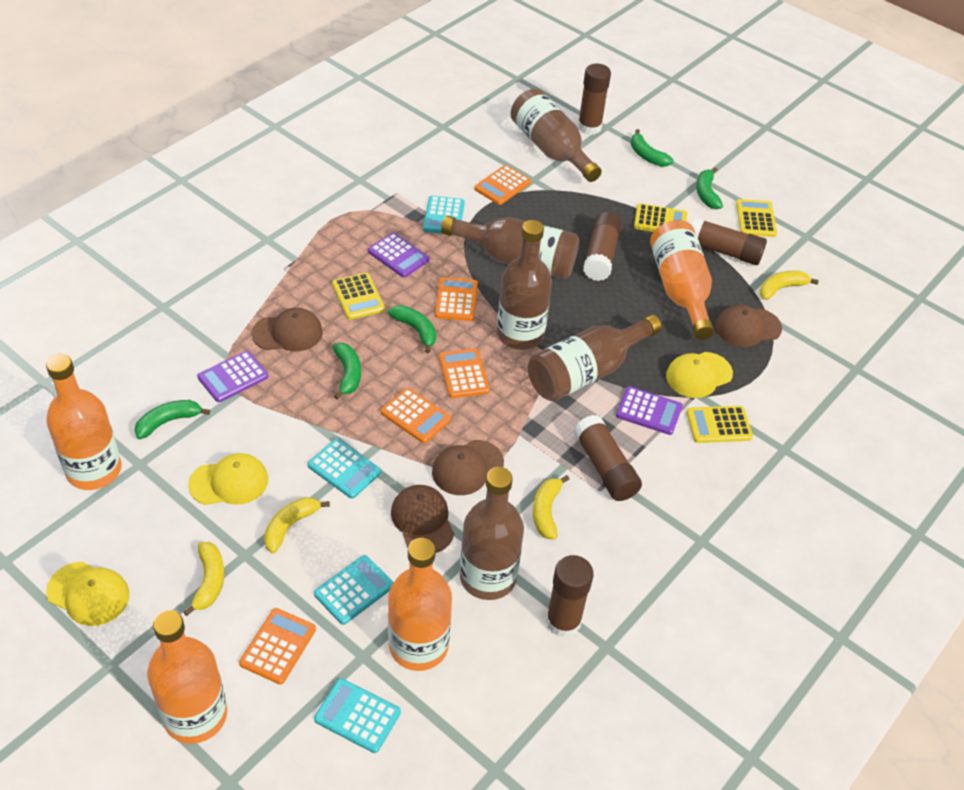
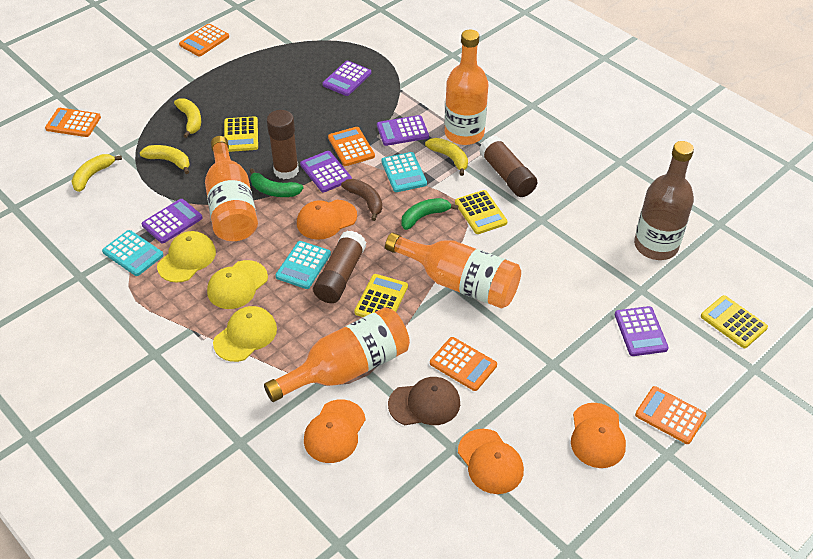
brown banana: none = 0 -> [341,179,382,221] = 1
brown bottle: [441,216,579,279] [460,467,524,600] [497,220,552,350] [511,89,602,182] [528,315,662,401] = 5 -> [634,141,694,260] = 1
brown cap: [252,308,323,351] [391,485,454,553] [432,440,504,495] [715,305,782,347] = 4 -> [388,377,460,425] = 1
brown glue stick: [546,555,594,638] [573,415,642,501] [577,64,611,135] [583,212,622,281] [692,218,767,265] = 5 -> [267,110,299,179] [313,231,366,303] [479,136,537,197] = 3
green banana: [134,400,210,439] [332,343,361,400] [388,305,436,353] [631,129,674,167] [696,167,723,209] = 5 -> [249,168,303,197] [401,198,458,230] = 2
orange cap: none = 0 -> [297,200,357,240] [304,399,366,463] [458,429,524,494] [571,403,626,468] = 4
purple calculator: [197,351,268,402] [368,232,430,278] [616,386,683,435] = 3 -> [142,199,203,243] [300,151,352,192] [322,61,371,96] [377,115,429,146] [614,306,669,356] = 5
turquoise calculator: [308,439,381,499] [314,555,394,625] [314,678,401,753] [423,196,465,234] = 4 -> [102,230,164,276] [276,241,331,289] [381,152,427,192] = 3

